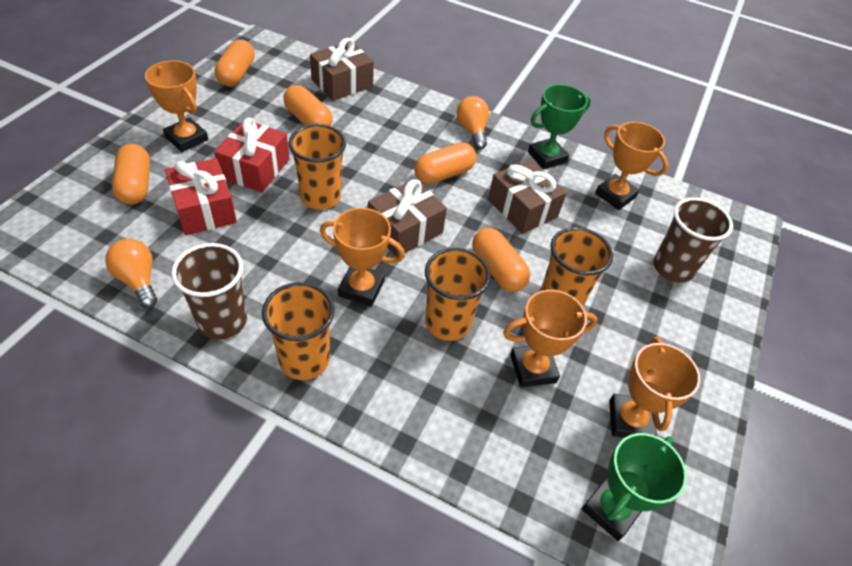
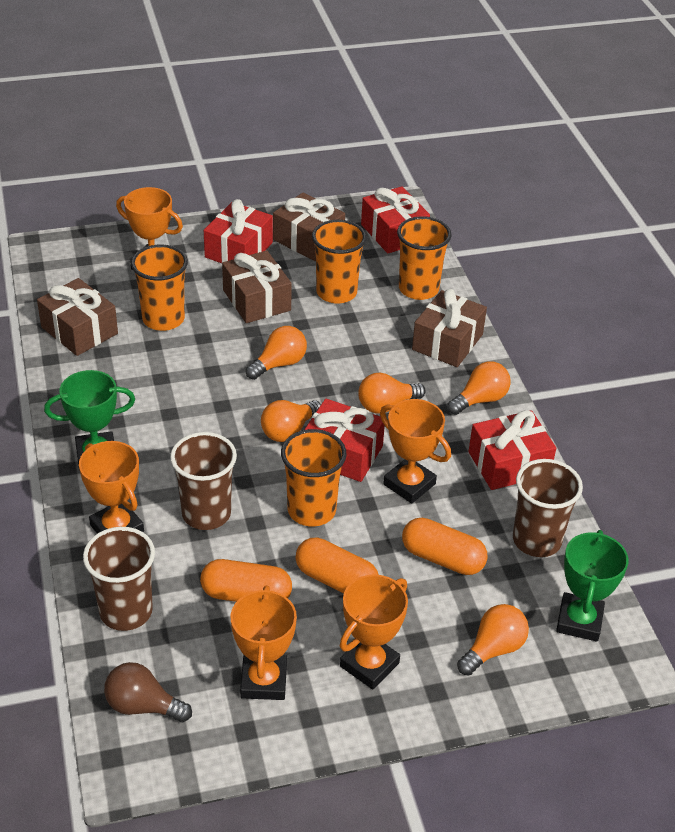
brown cup: [171,243,247,340] [653,197,733,283] = 2 -> [83,527,155,631] [170,432,237,530] [513,459,583,557] = 3
brown gift: [310,38,374,101] [368,179,447,257] [488,159,567,234] = 3 -> [37,278,118,356] [222,251,292,323] [273,193,345,261] [412,289,487,367] = 4
brown light bulb: none = 0 -> [104,662,192,722] = 1
orange capsule: [112,144,150,204] [215,39,255,86] [283,85,333,126] [414,142,477,184] [472,228,530,292] = 5 -> [200,559,292,602] [295,538,379,594] [402,518,488,575] = 3
orange light bulb: [105,239,157,308] [456,96,489,149] = 2 -> [246,326,307,380] [261,400,321,442] [358,373,426,414] [448,361,510,415] [457,604,529,675] = 5
red gift: [165,158,237,235] [214,118,289,193] = 2 -> [204,199,273,263] [304,399,385,482] [361,186,430,253] [468,410,556,490] = 4

